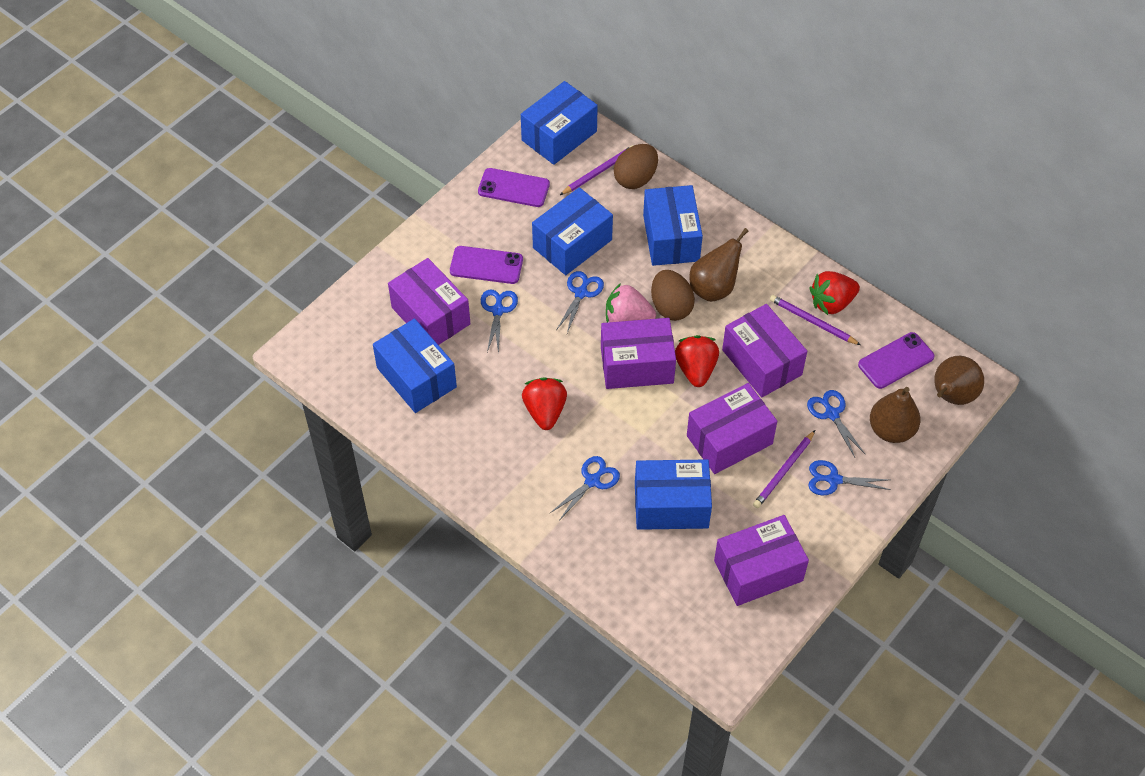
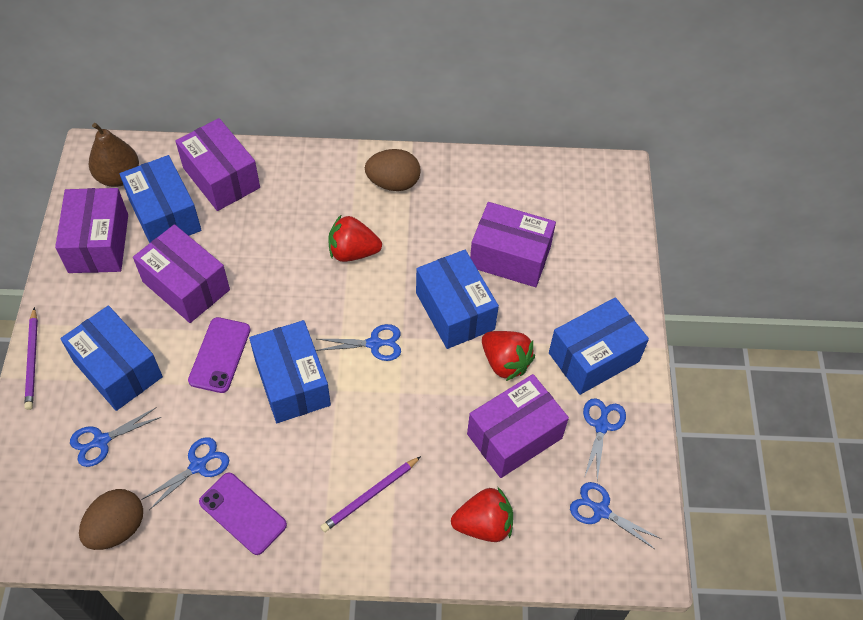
brown pear: [689,228,748,302] [870,387,921,443] [934,356,984,405] = 3 -> [89,123,139,187] = 1
pink strawberry: [606,283,656,323] = 1 -> none = 0
purple pencil: [560,145,634,195] [753,430,815,508] [770,295,861,345] = 3 -> [25,307,38,410] [320,456,421,532] = 2
purple phone: [450,246,523,284] [478,168,550,207] [858,332,935,389] = 3 -> [188,317,251,393] [199,473,287,555] = 2

